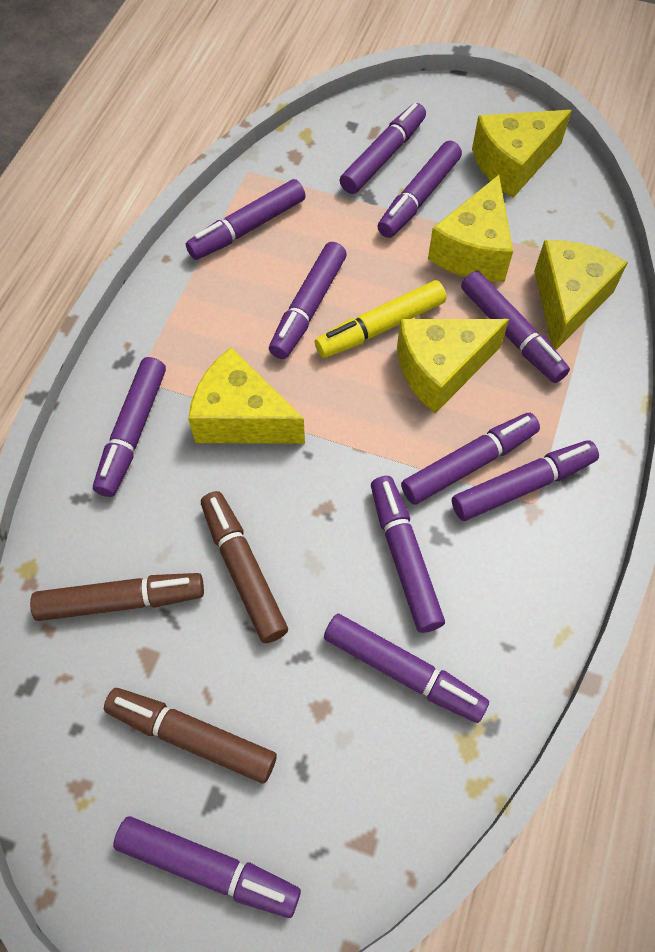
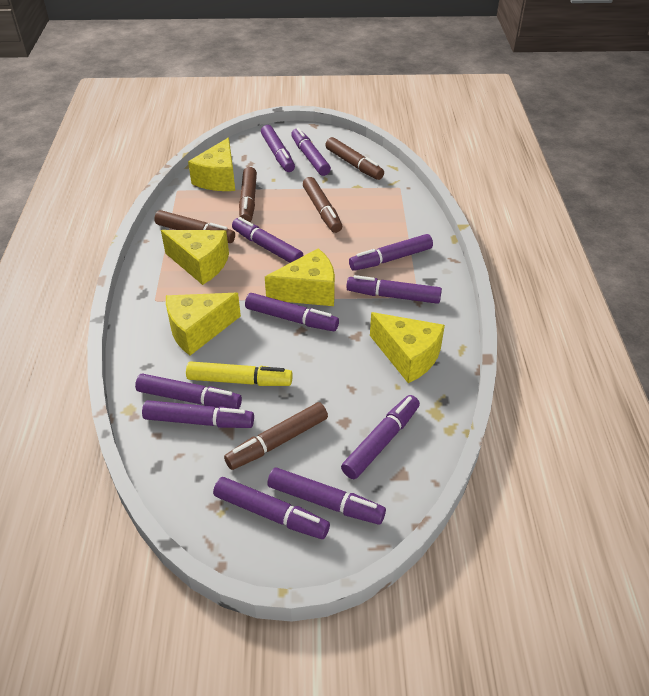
brown marker: [30,573,204,621] [104,688,277,783] [201,491,288,643] = 3 -> [154,210,235,243] [224,402,328,470] [239,167,257,222] [303,177,342,233] [325,137,384,180] = 5

